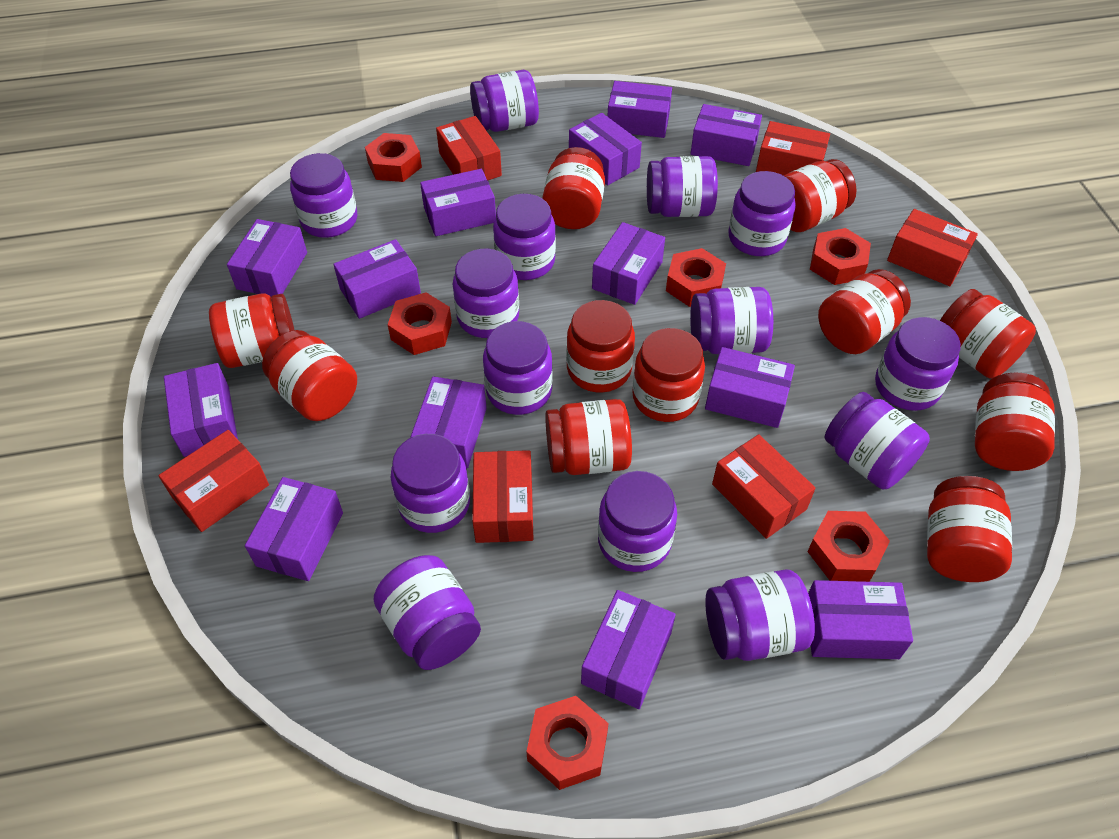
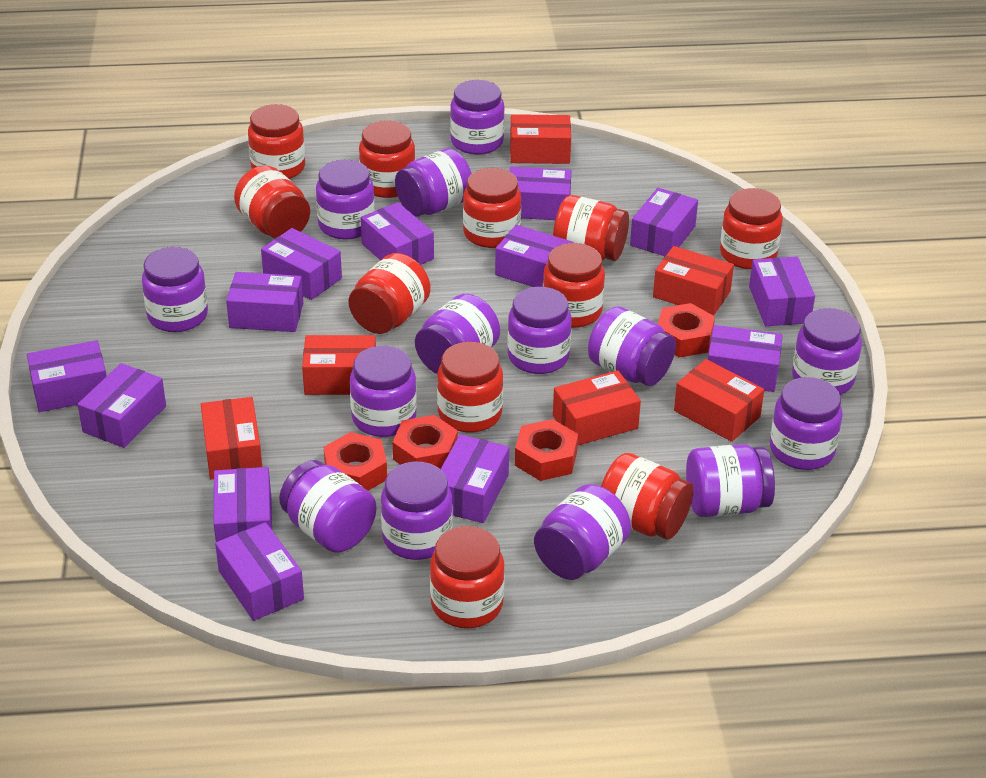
red nut: [365,133,422,182] [388,292,452,355] [526,696,609,790] [666,248,726,307] [807,511,890,582] [810,228,871,285] = 6 -> [324,432,387,491] [393,415,458,469] [515,419,578,481] [658,303,715,357] = 4

